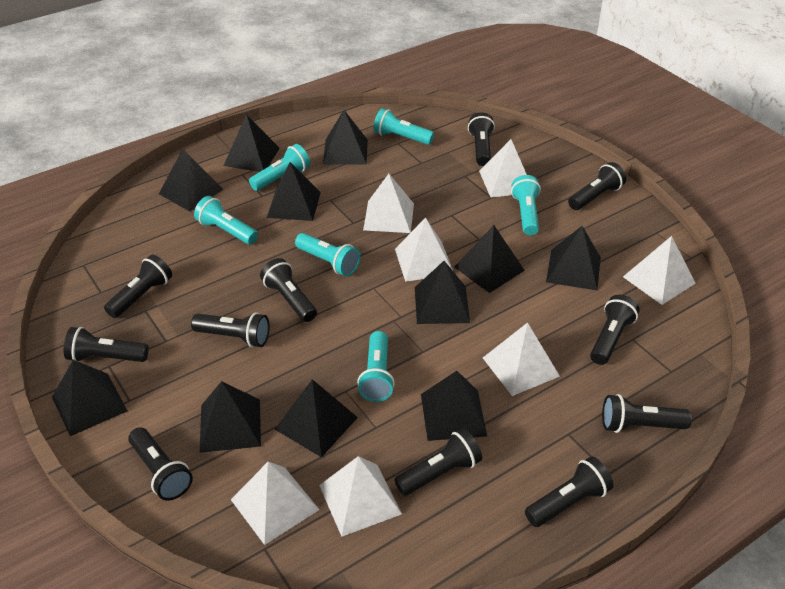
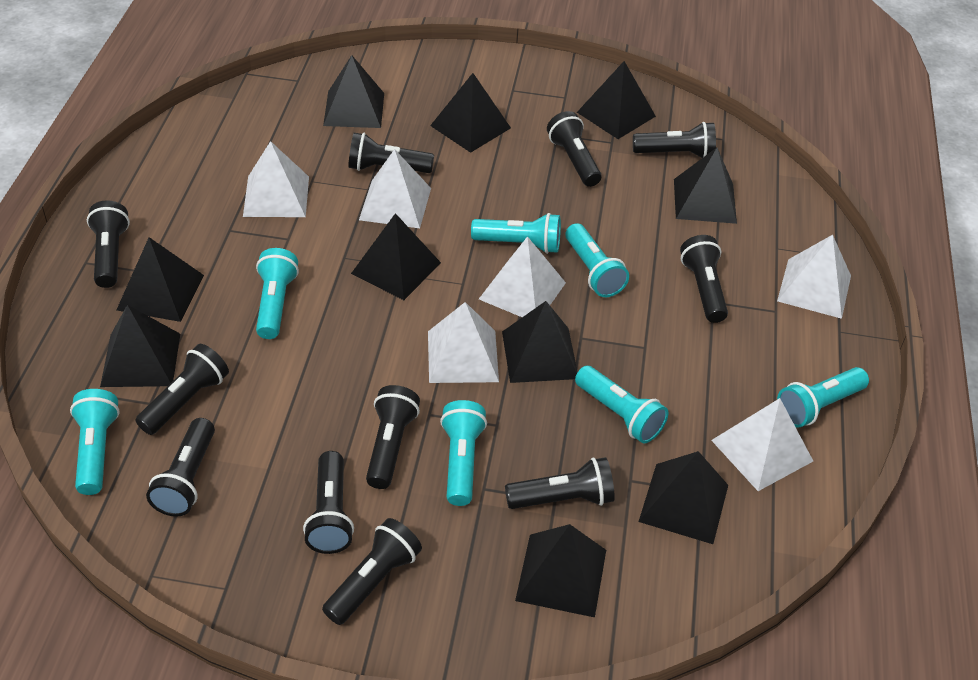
black pyramid: [52,360,127,436] [159,149,223,212] [200,381,261,453] [223,115,280,172] [267,162,321,221] [275,379,358,457] [323,110,368,165] [415,261,470,324] [421,371,487,441] [454,225,525,293] [546,226,601,290] = 11 -> [100,305,180,387] [117,237,204,322] [323,55,384,128] [351,213,441,300] [430,73,511,153] [502,301,578,383] [515,524,606,617] [577,61,656,139] [639,451,728,544] [674,148,737,224] = 10
turquoise flashlight: [194,196,258,245] [249,144,310,191] [295,233,360,276] [357,331,395,402] [373,108,434,145] [511,175,541,235] = 6 -> [70,389,120,495] [256,248,299,339] [440,400,487,506] [471,213,561,254] [565,223,629,297] [575,366,668,443] [777,367,869,428] = 7
white pyramid: [231,462,319,545] [319,456,402,537] [363,174,414,233] [395,218,453,282] [479,139,527,198] [483,322,560,396] [623,236,696,305] = 7 -> [243,141,309,217] [359,149,431,228] [428,302,499,383] [479,236,566,317] [711,398,813,491] [777,235,851,319] = 6

